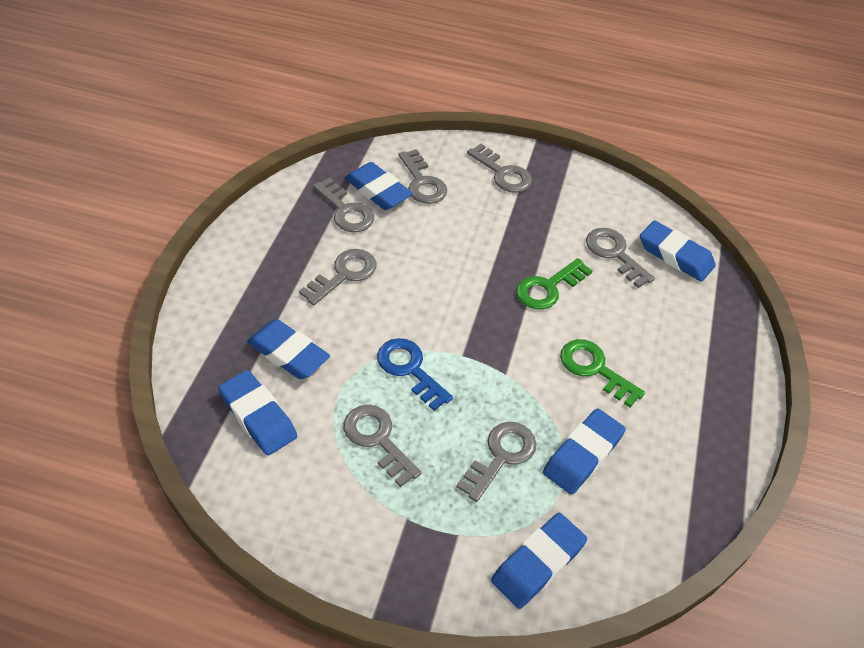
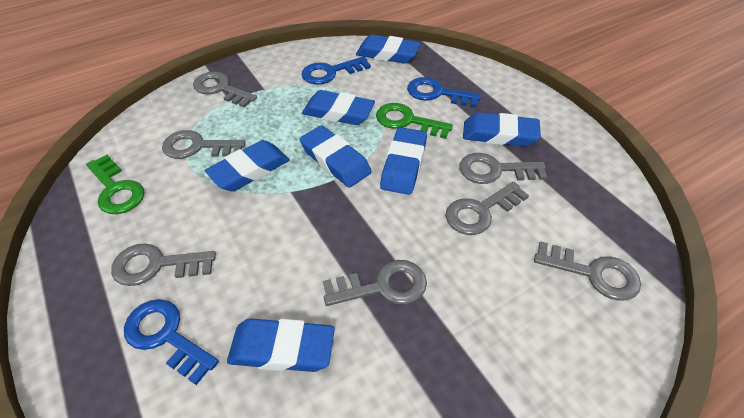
blue eraser: [218,370,297,456] [247,319,330,379] [345,162,413,210] [491,513,587,609] [543,408,626,494] [640,220,716,282] = 6 -> [205,140,290,192] [227,318,335,372] [300,125,372,188] [302,90,375,125] [356,34,421,64] [380,127,427,195] [463,112,541,147] = 7
blue key: [377,338,453,411] = 1 -> [124,299,219,385] [301,56,371,85] [407,77,481,107] = 3

